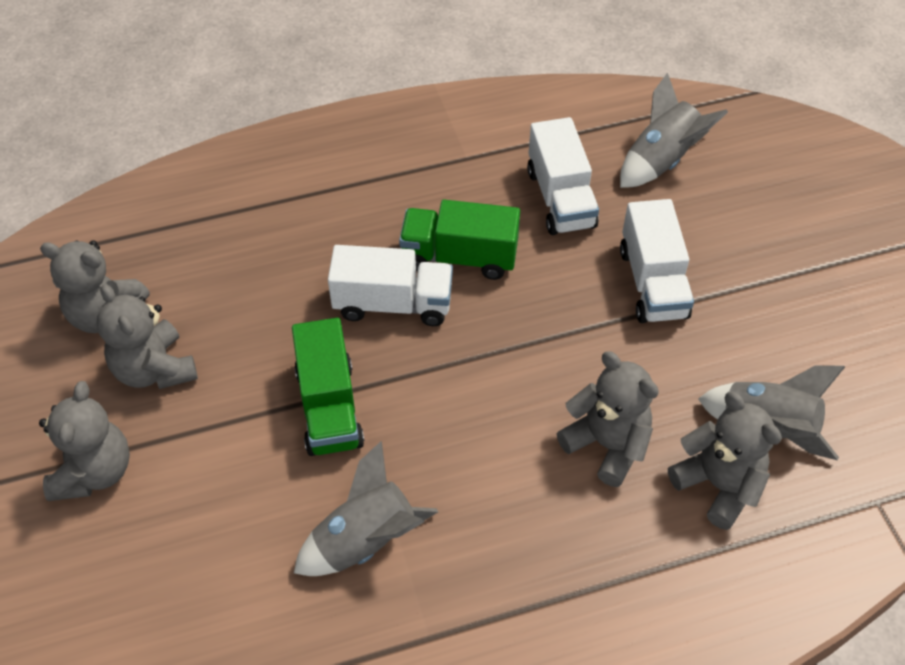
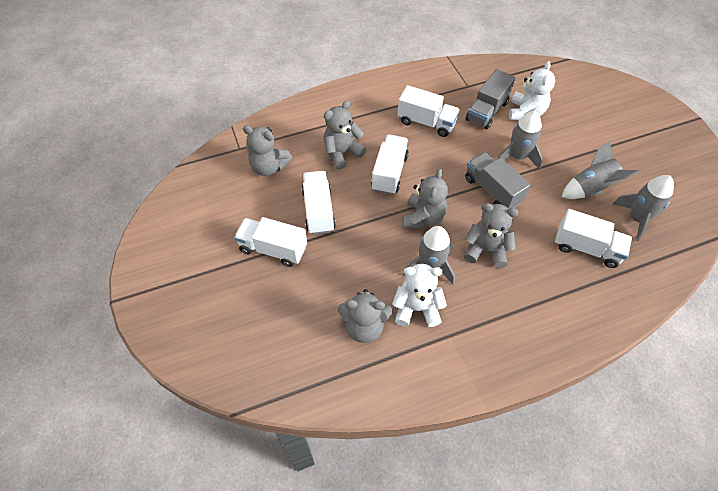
green truck: [292,318,364,456] [399,200,520,280] = 2 -> none = 0
grey rocket: [294,441,438,576] [620,72,728,188] [698,365,845,460] = 3 -> [403,226,455,285] [497,110,543,170] [562,140,639,199] [613,175,674,241] = 4
grey truck: none = 0 -> [465,152,531,209] [466,69,516,129] = 2
white teddy bear: none = 0 -> [392,264,447,327] [509,61,555,120] = 2
white truck: [328,245,453,326] [527,117,599,235] [620,199,694,323] = 3 -> [234,217,307,267] [302,171,336,235] [371,134,409,195] [398,85,460,137] [555,209,632,268] = 5

